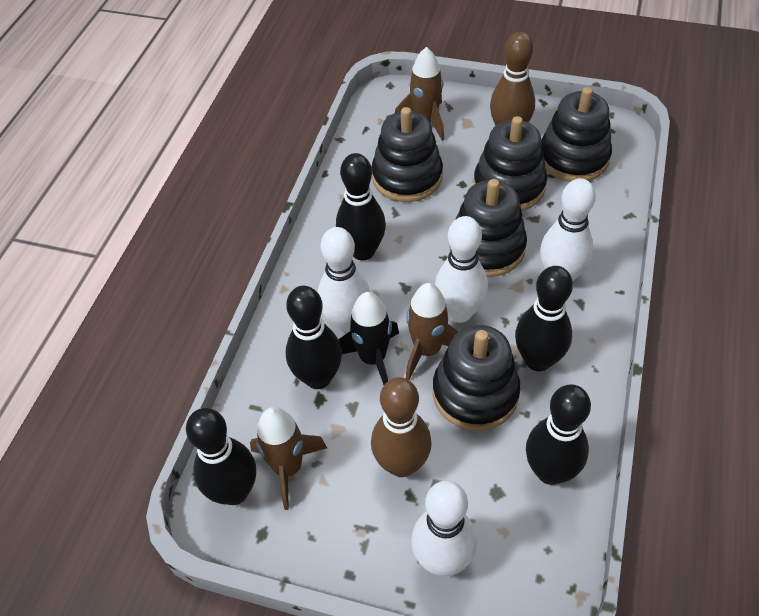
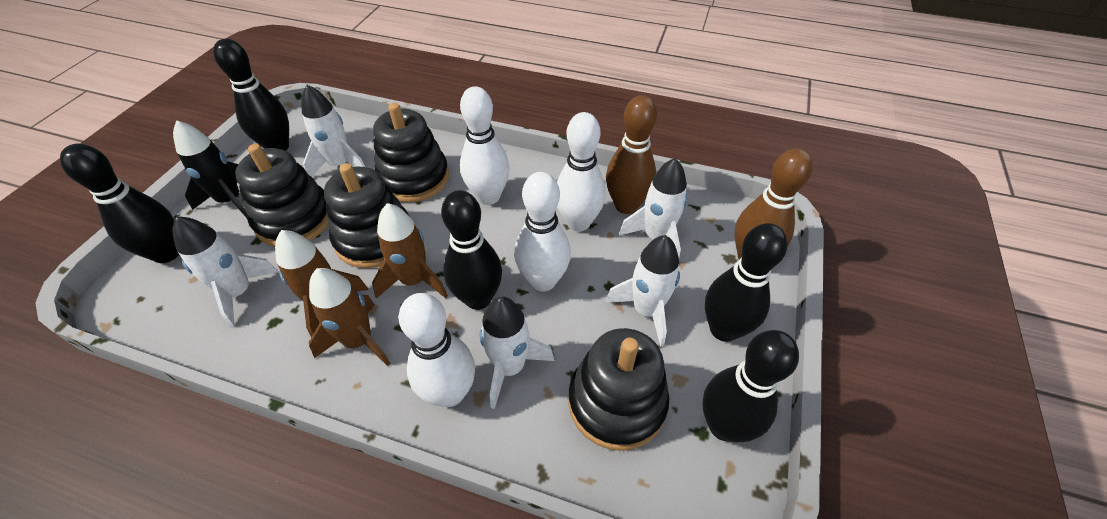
black stacking toy: [372,107,443,202] [433,325,521,431] [449,179,527,277] [474,116,547,211] [541,87,612,182] = 5 -> [235,144,328,246] [324,163,410,268] [373,103,449,203] [568,328,669,451] = 4
white rocket: none = 0 -> [172,216,279,328] [301,85,365,176] [480,296,555,409] [605,235,680,347] [619,158,687,257] = 5

